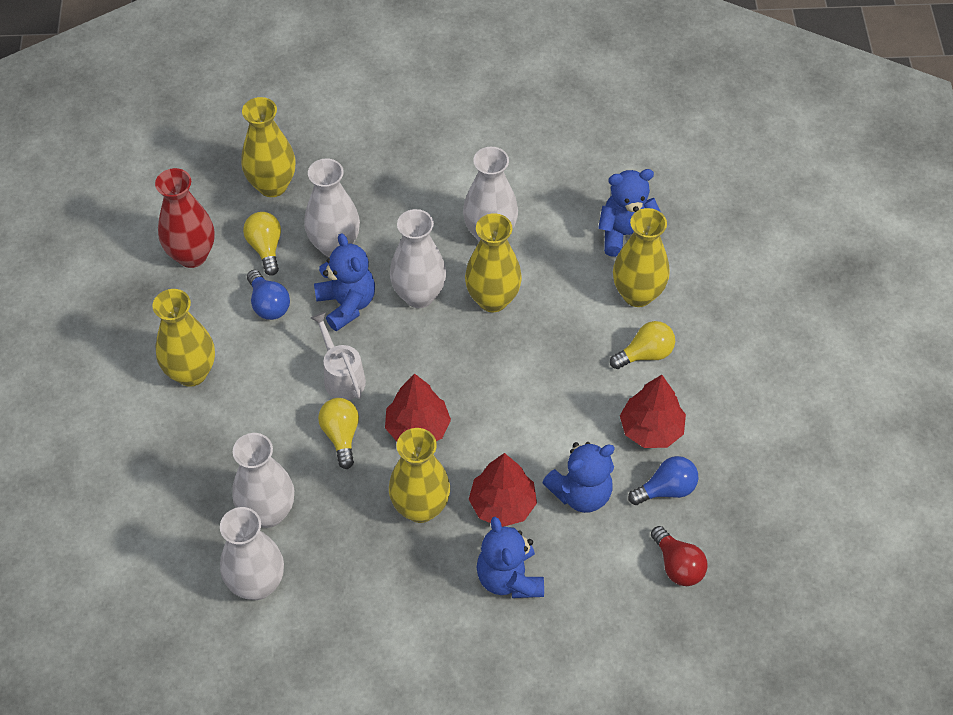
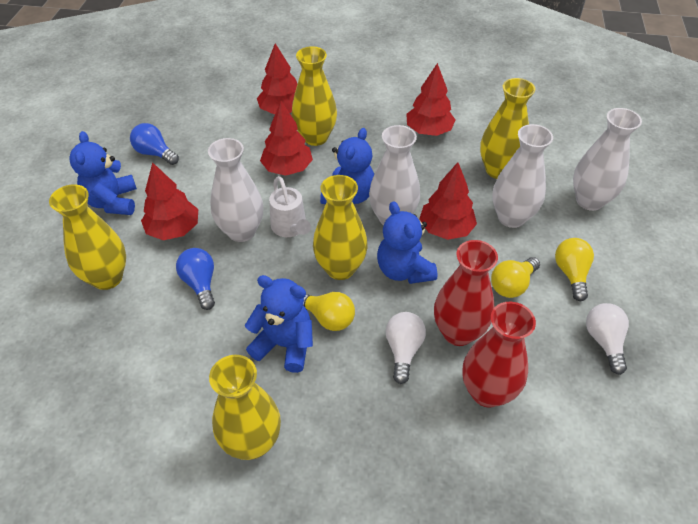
red light bulb: [651,526,707,586] = 1 -> none = 0
red tree: [385,373,451,441] [469,453,537,527] [620,375,686,448] = 3 -> [141,162,198,240] [257,43,297,114] [260,101,313,176] [406,63,455,136] [419,162,477,240] = 5
red vase: [155,168,215,268] = 1 -> [434,240,498,346] [462,302,536,408] = 2
white light bulb: none = 0 -> [386,312,426,384] [586,303,629,375] = 2
white vase: [220,507,284,600] [232,433,294,528] [304,158,360,257] [390,209,446,308] [463,147,518,242] = 5 -> [208,138,263,242] [369,125,420,226] [492,124,553,228] [573,108,642,211] = 4

